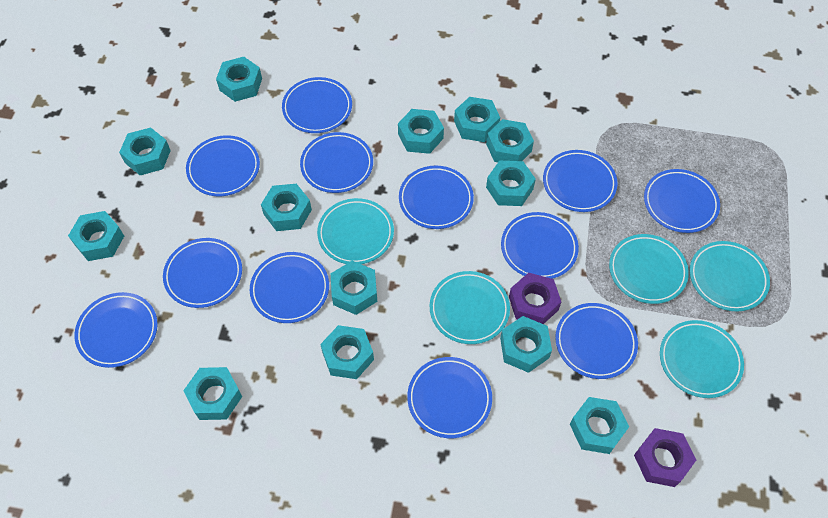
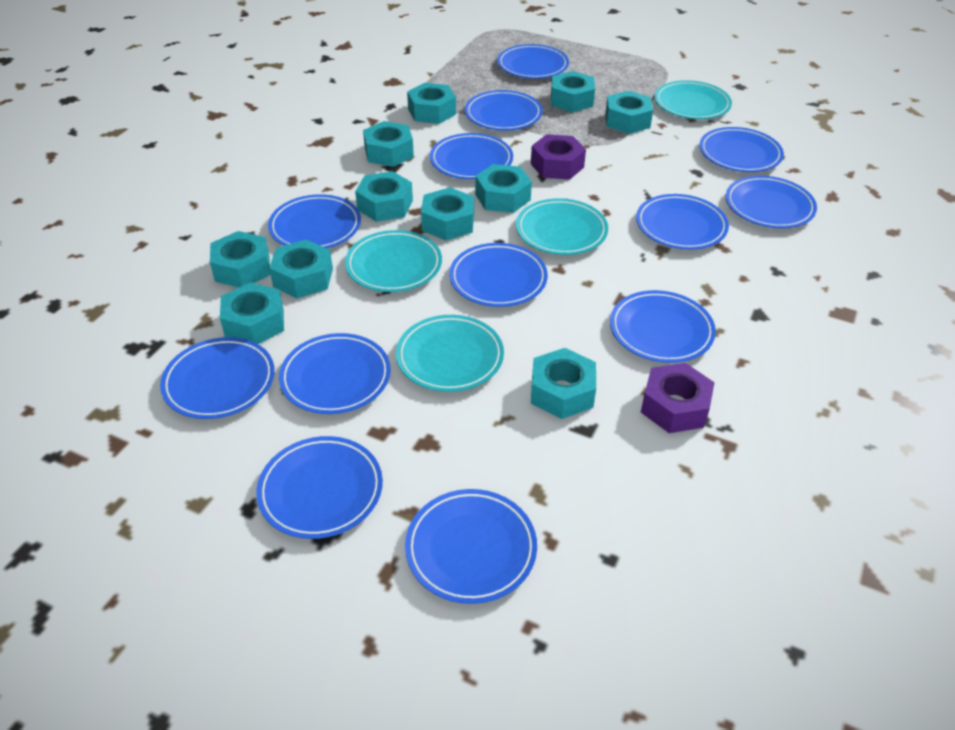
blue plate: [75,292,158,368] [163,238,242,308] [186,135,260,196] [250,252,329,323] [282,77,352,133] [300,132,373,193] [399,166,474,229] [407,357,492,438] [501,212,579,279] [543,150,618,212] [555,303,638,379] [644,169,720,233] = 12 -> [160,337,275,419] [256,436,383,539] [268,194,361,248] [279,333,391,414] [405,489,537,604] [430,133,513,180] [449,243,548,307] [465,90,543,131] [497,44,569,79] [610,290,716,363] [636,194,729,250] [699,127,784,172] [726,176,817,228] = 13
turquoise nut: [68,211,124,261] [119,127,171,175] [183,367,242,420] [216,57,262,102] [261,184,312,231] [320,325,374,379] [331,261,377,315] [398,109,444,154] [454,97,500,142] [486,119,534,162] [486,161,536,206] [500,316,552,373] [570,397,629,454] = 13 -> [210,231,270,287] [220,282,284,344] [269,240,333,299] [355,171,413,222] [363,121,414,167] [407,83,456,124] [421,187,474,241] [475,164,532,213] [531,348,596,419] [551,71,595,112] [605,91,653,134] = 11
turquoise plate: [317,198,394,264] [430,271,510,344] [609,234,689,304] [660,320,744,398] [690,241,770,312] = 5 -> [345,230,442,292] [396,315,504,392] [516,198,608,255] [655,80,732,119] = 4

